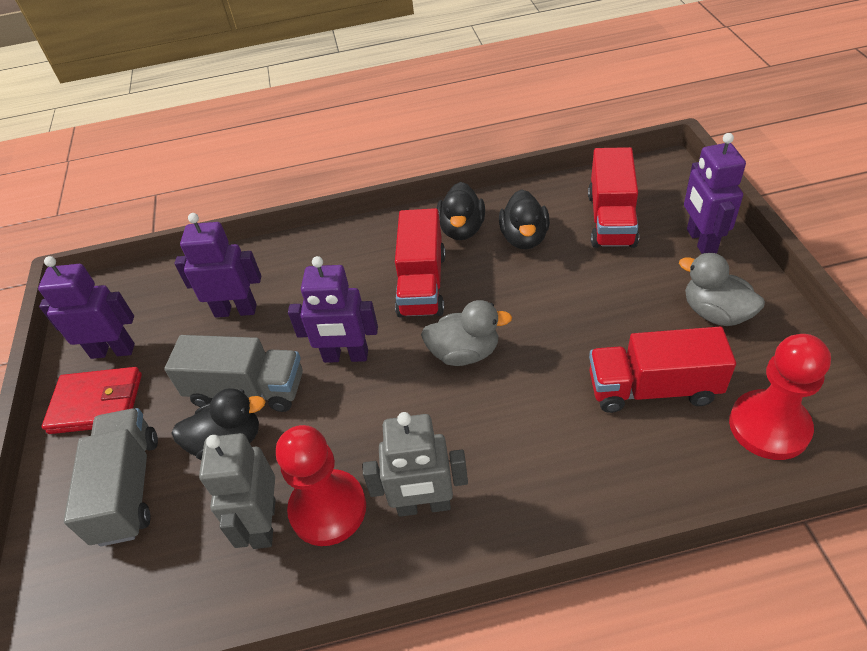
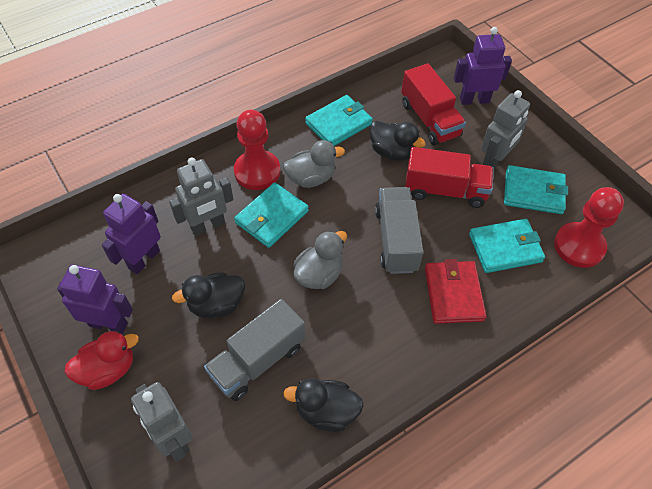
grey robot: [199,433,276,549] [362,412,468,517] = 2 -> [131,382,193,462] [169,157,233,236] [481,90,530,170] = 3
purple robot: [38,256,135,359] [175,213,261,318] [288,256,378,363] [684,133,746,254] = 4 -> [57,265,133,334] [102,194,161,274] [454,27,512,105] = 3
red duck: none = 0 -> [64,331,139,390] = 1
red truck: [395,208,446,318] [588,147,639,248] [589,327,736,413] = 3 -> [401,64,466,145] [405,147,493,208] = 2
turquoise wallet: none = 0 -> [234,182,309,248] [305,95,373,146] [469,219,545,273] [504,165,568,214] = 4

